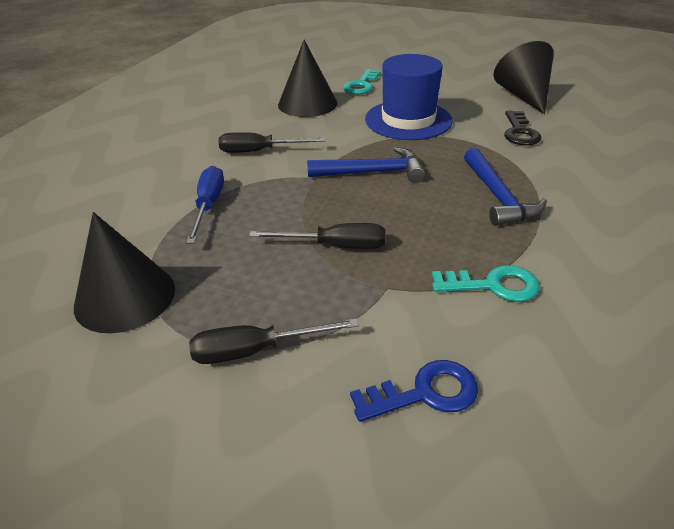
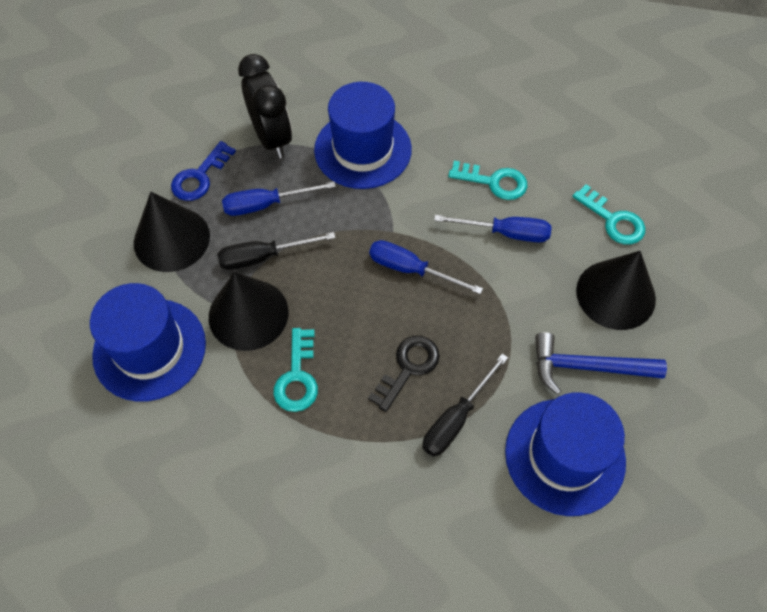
black clock: none = 0 -> [238,54,292,158] = 1
black screwdriver: [189,318,359,364] [219,132,325,153] [249,223,386,249] = 3 -> [218,232,336,270] [423,353,508,457] = 2
blue hammer: [307,147,425,183] [464,148,547,226] = 2 -> [535,332,667,395] = 1
blue hat: [365,54,453,140] = 1 -> [90,283,206,402] [314,82,412,189] [505,392,626,516] = 3
blue screwdriver: [186,166,224,244] = 1 -> [222,181,336,216] [369,240,483,294] [434,215,552,242] = 3
turquoise key: [343,69,381,95] [432,265,540,302] = 2 -> [273,328,318,412] [448,161,527,200] [572,184,645,245] = 3

